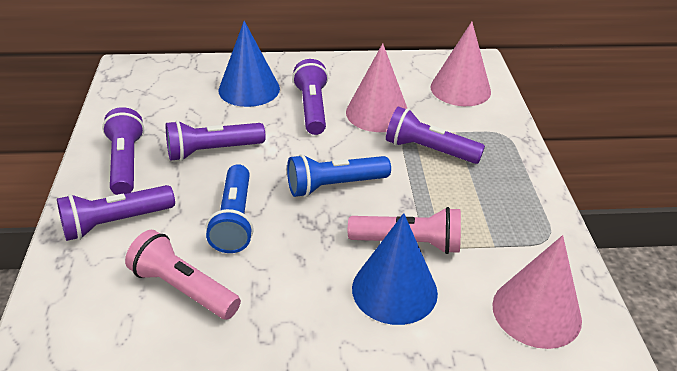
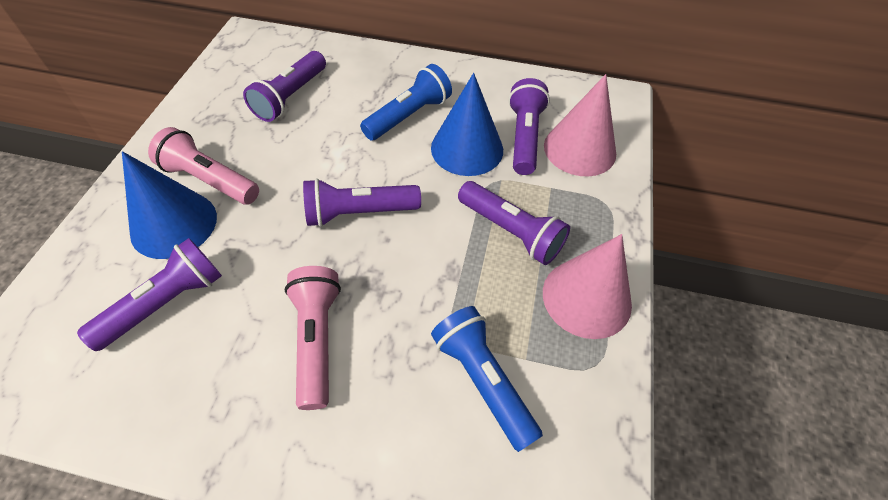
pink cone: [346,43,407,132] [431,22,491,106] [492,235,582,349] = 3 -> [543,234,632,339] [544,74,616,177] = 2

